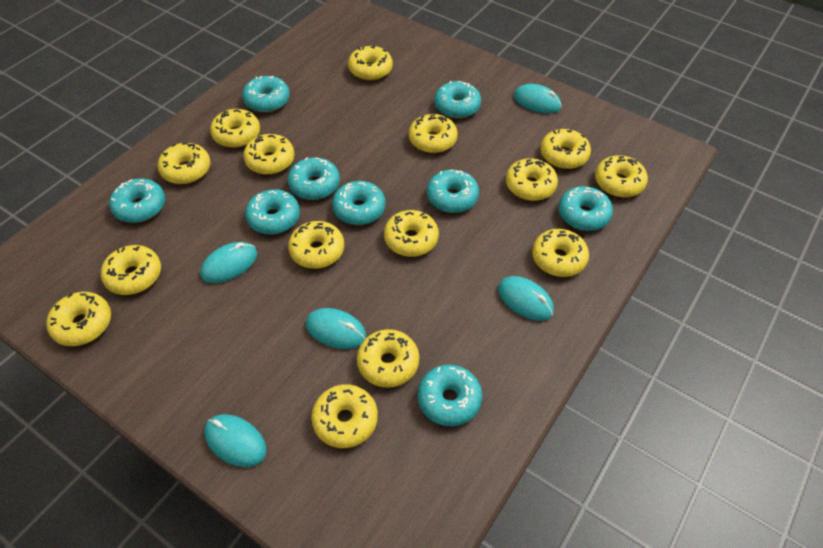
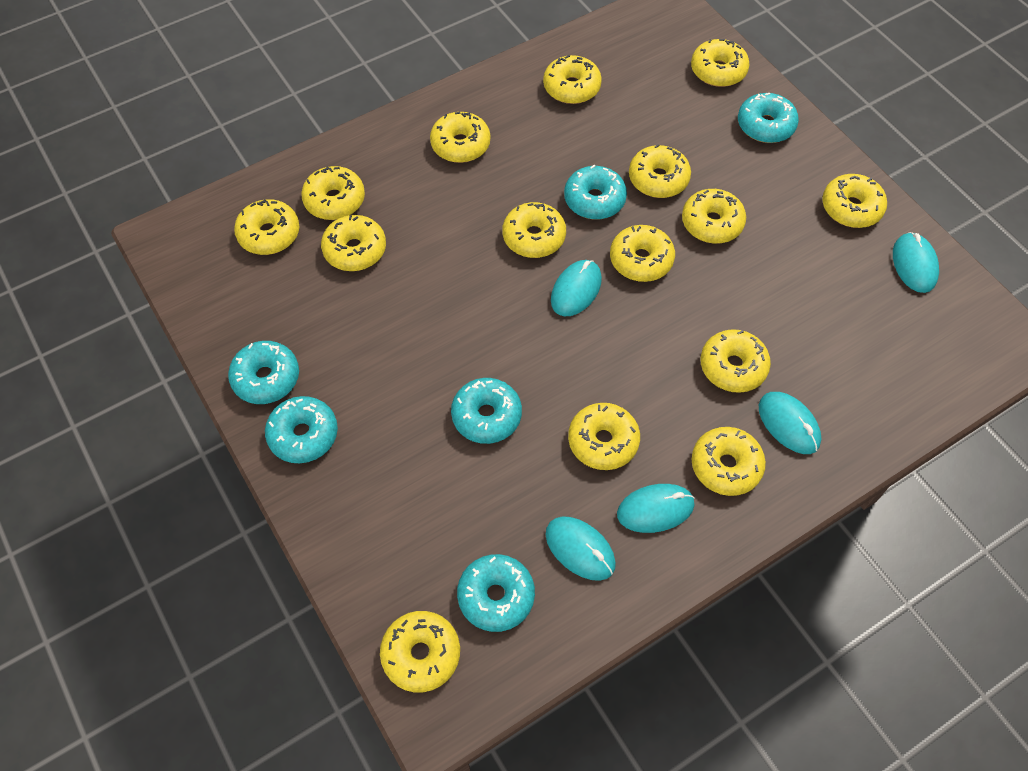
turquoise donut: [109,179,165,223] [242,76,290,112] [245,189,300,235] [288,157,340,200] [332,181,385,225] [418,365,482,426] [427,170,479,213] [434,81,481,118] [559,186,613,231] = 9 -> [228,341,299,404] [265,396,338,463] [451,378,522,444] [457,554,535,632] [564,165,627,219] [738,93,799,143] = 6

